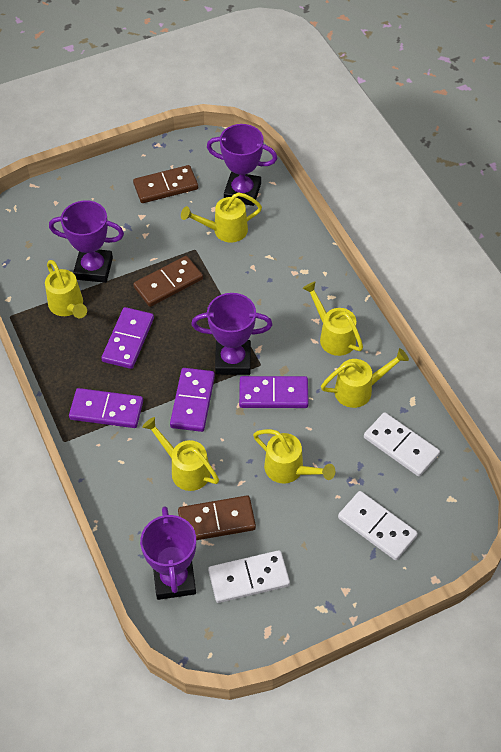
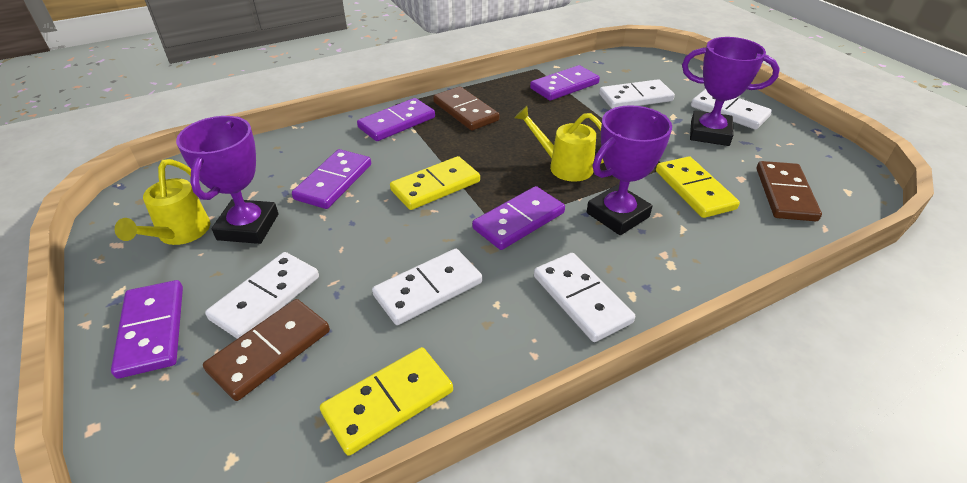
purple domino: [69,388,143,428] [101,307,154,369] [170,368,215,432] [239,376,308,408] = 4 -> [111,280,183,379] [292,149,371,209] [357,98,435,141] [472,186,565,250] [530,65,600,101] = 5
purple trophy: [49,200,124,283] [140,506,196,600] [191,293,272,375] [207,124,277,206] = 4 -> [176,116,278,244] [587,105,672,235] [682,37,780,146] = 3
white domino: [208,550,290,603] [338,491,418,560] [364,412,440,477] = 3 -> [205,252,319,339] [372,249,482,325] [534,253,635,342] [599,79,675,109] [691,89,772,130] = 5
yellow domino: none = 0 -> [320,347,453,456] [390,156,480,210] [656,156,740,218] = 3
yellow watering can: [45,260,87,318] [142,417,219,491] [181,192,262,243] [253,429,335,484] [302,281,363,356] [321,348,409,408] = 6 -> [115,159,210,245] [514,106,604,182] = 2

